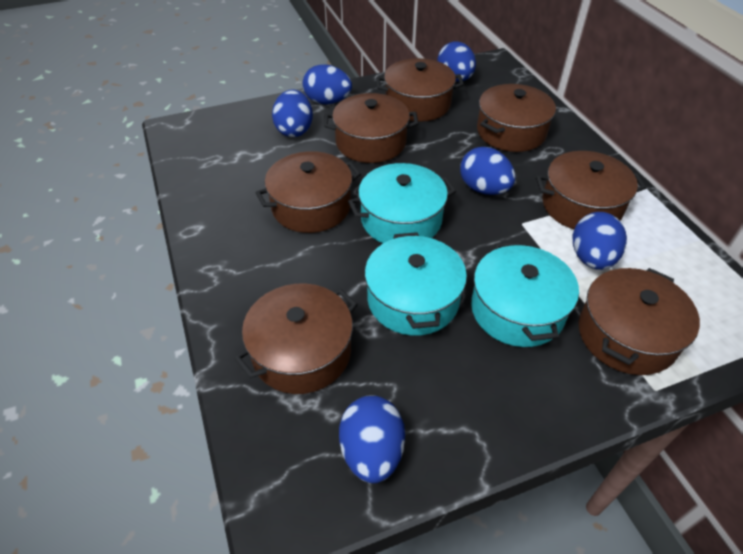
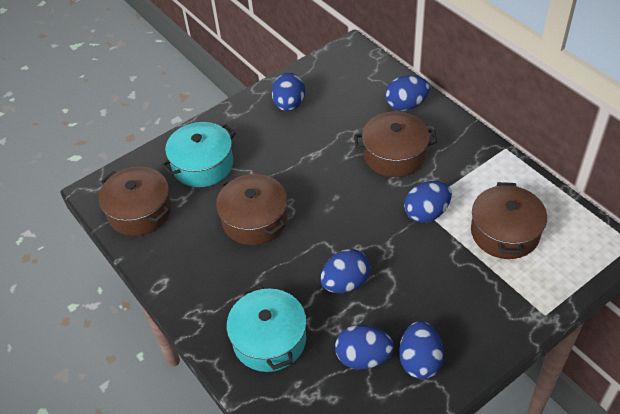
brown pot: [234,283,358,394] [255,151,361,233] [324,93,418,163] [376,58,464,122] [477,84,556,152] [536,151,646,229] [578,268,700,375] = 7 -> [99,166,172,236] [216,174,288,245] [354,112,437,177] [471,182,547,259] = 4
turquoise pot: [348,163,456,243] [365,232,467,336] [471,241,579,347] = 3 -> [161,122,236,187] [227,285,307,372] = 2

